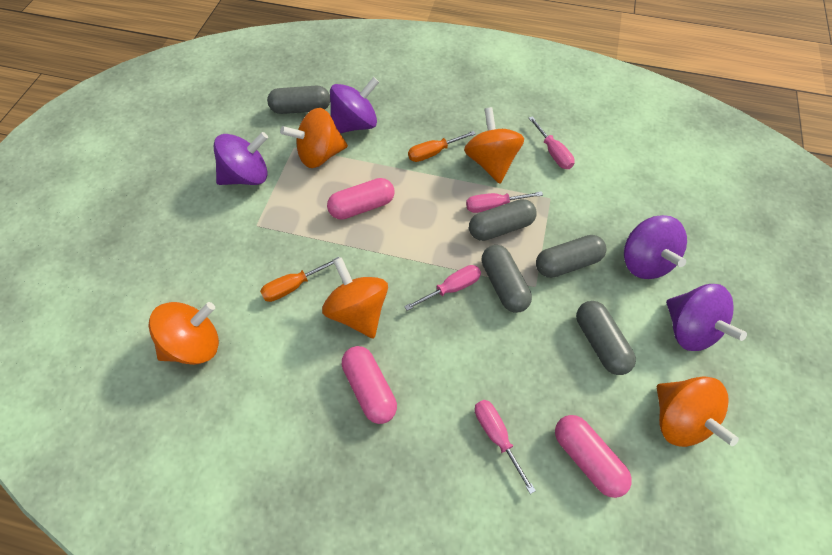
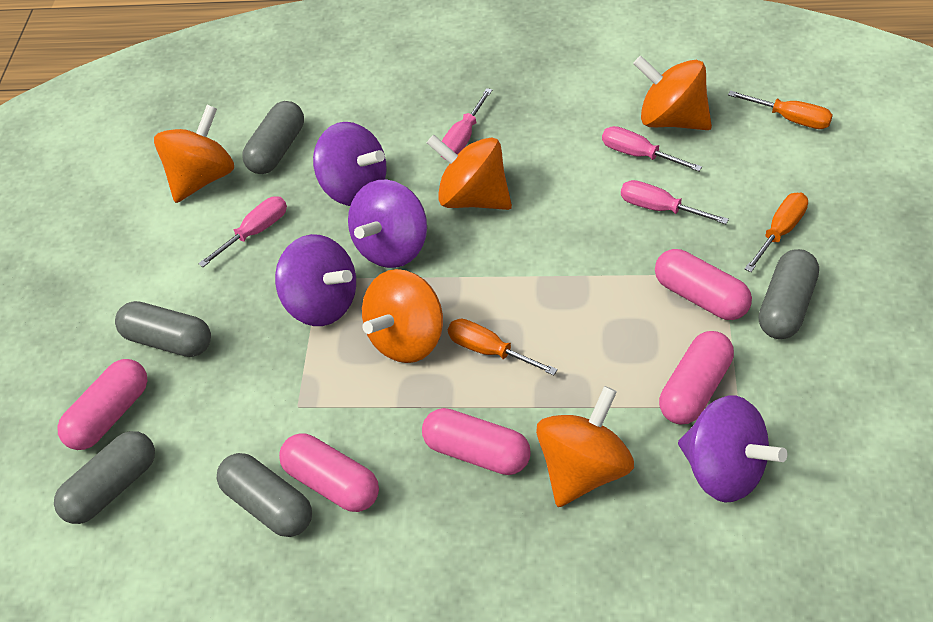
orange screwdriver: [260,257,339,302] [408,131,476,162] = 2 -> [448,319,558,375] [728,90,833,129] [745,193,808,272] = 3
pink capsule: [327,178,395,220] [342,346,397,424] [555,415,632,498] = 3 -> [57,359,147,450] [279,433,379,512] [422,408,531,475] [655,249,752,320] [659,331,734,425] = 5

